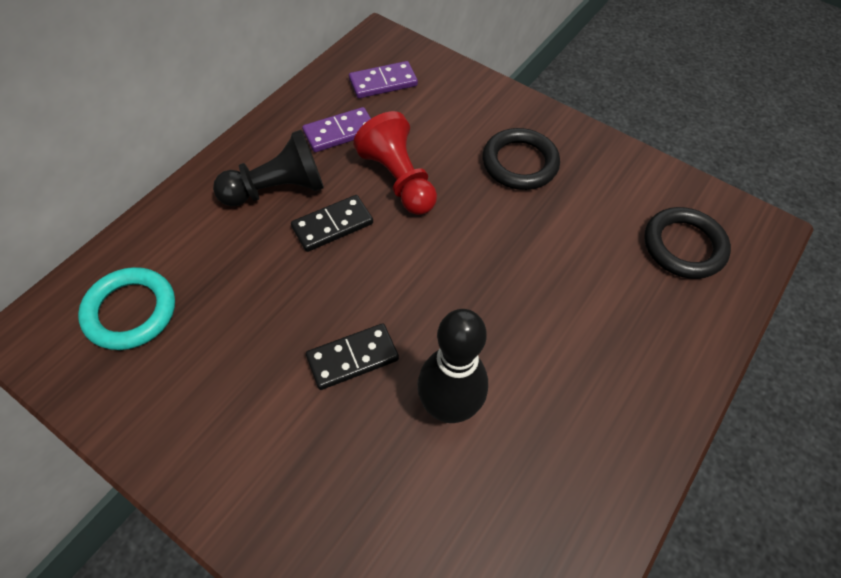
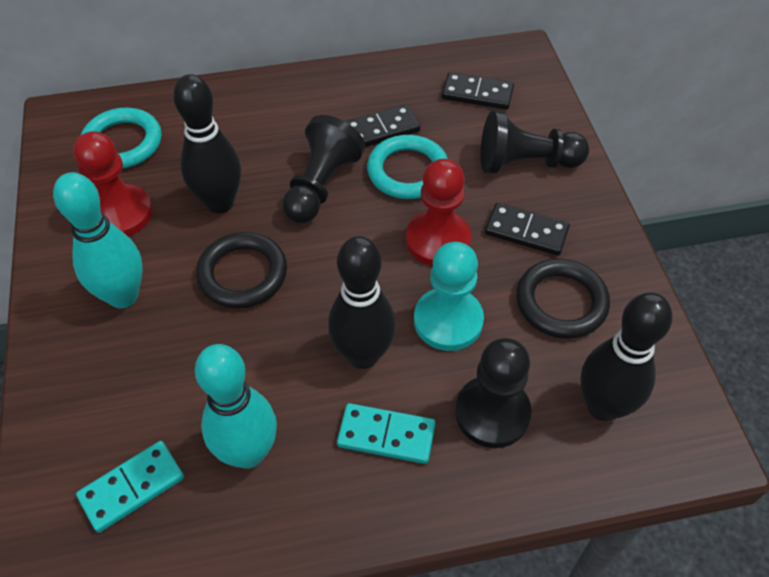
black bowling pin: [417,309,488,423] = 1 -> [173,74,241,214] [328,236,396,369] [580,293,673,421] = 3
black domino: [291,195,373,252] [306,324,399,390] = 2 -> [345,104,420,147] [442,72,514,110] [485,203,570,256] = 3
black pawn: [213,130,324,206] = 1 -> [282,115,365,223] [455,338,532,448] [480,110,589,174] = 3
purple domino: [302,107,371,152] [349,61,418,98] = 2 -> none = 0
red pawn: [353,111,437,215] = 1 -> [73,131,153,236] [406,159,471,266] = 2
turquoise bowling pin: none = 0 -> [53,172,143,308] [195,344,277,469] = 2
turquoise domino: none = 0 -> [76,441,184,533] [337,403,435,464] = 2
turquoise pawn: none = 0 -> [414,242,484,351] = 1
turquoise ring: [78,267,175,350] = 1 -> [81,108,162,169] [367,135,448,199] = 2

